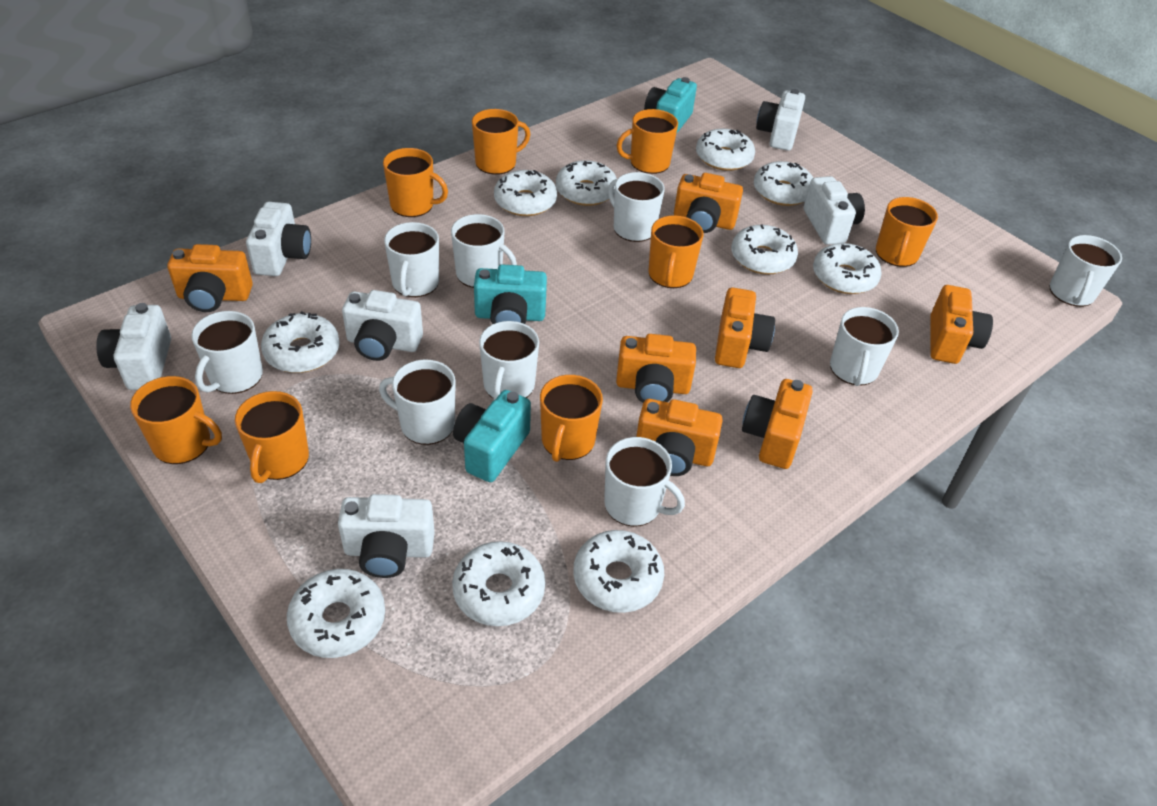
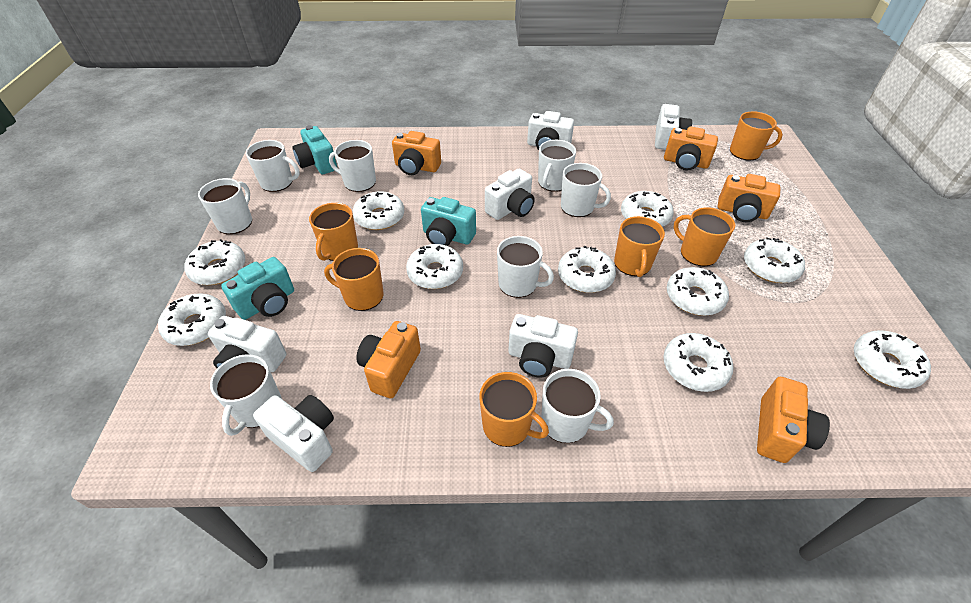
orange camera: [167,244,253,312] [616,334,696,403] [636,399,723,476] [674,173,743,233] [715,287,775,368] [742,379,813,469] [930,285,993,364] = 7 -> [356,321,421,398] [392,131,441,175] [664,126,718,171] [718,174,780,222] [757,377,830,463] = 5
orange mug: [130,376,222,464] [235,391,309,483] [383,148,448,217] [472,109,530,175] [540,375,603,462] [616,109,678,174] [648,215,703,288] [876,197,938,267] = 8 -> [309,203,358,261] [324,248,383,311] [479,372,549,447] [614,216,665,277] [673,207,735,266] [730,111,783,160] = 6
white mug: [191,311,263,394] [379,359,456,445] [384,222,439,297] [451,214,517,288] [479,321,539,400] [604,437,685,527] [608,172,665,242] [830,307,899,386] [1049,235,1122,307] = 9 -> [198,178,252,234] [210,354,282,436] [246,140,300,192] [329,140,376,192] [497,236,554,298] [538,140,576,192] [541,369,614,443] [561,163,611,217] = 8

